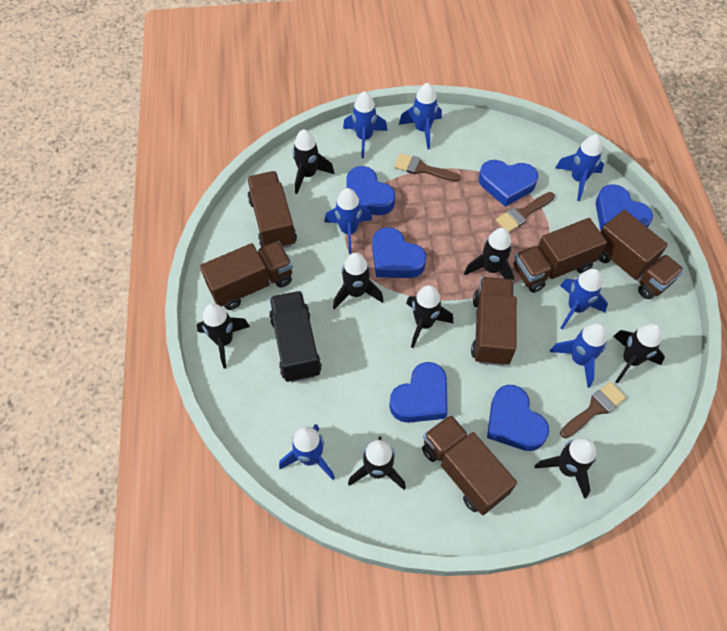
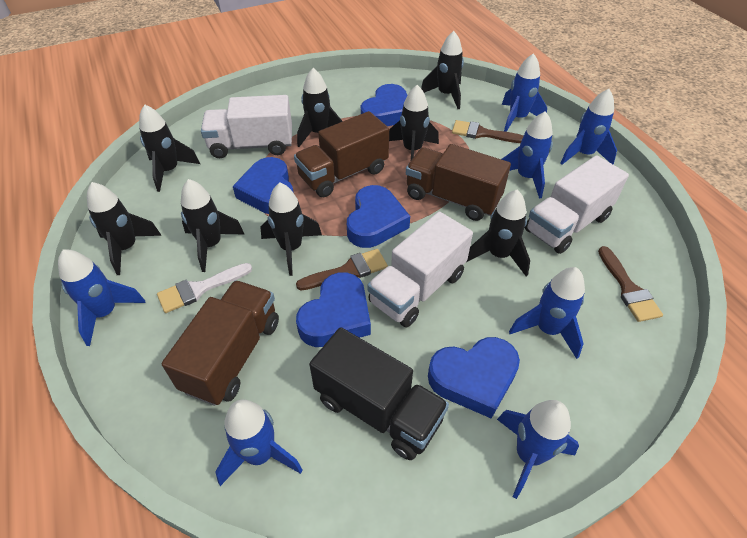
blue heart: [346,166,395,215] [372,227,427,278] [389,362,448,423] [479,160,538,207] [487,385,549,451] [596,184,653,231] = 6 -> [233,157,294,214] [296,272,371,347] [347,185,410,248] [361,84,407,126] [428,337,520,419] = 5
brown truck: [200,241,293,310] [247,171,297,248] [422,414,517,515] [471,277,517,366] [514,218,607,293] [599,210,684,299] = 6 -> [162,280,279,406] [294,111,389,197] [406,144,511,221] = 3
white brush: none = 0 -> [157,263,252,313] = 1
white truck: none = 0 -> [201,95,292,158] [367,212,473,327] [525,155,629,254] = 3

